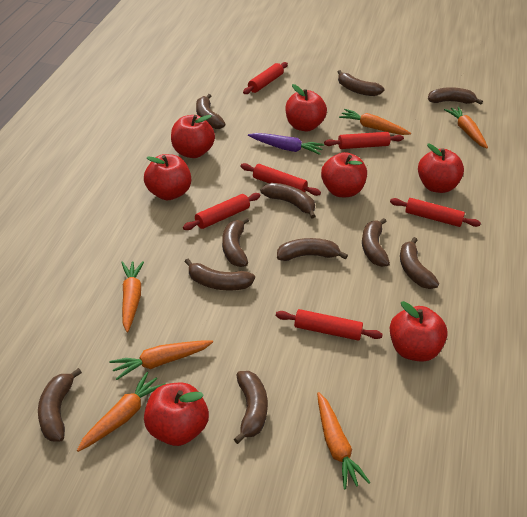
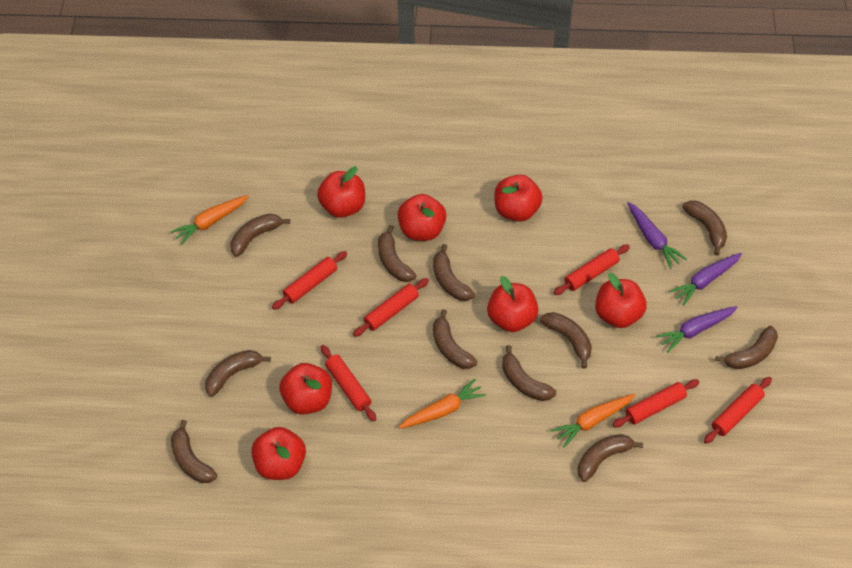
orange carrot: [77,372,166,452] [109,340,213,380] [121,261,144,332] [317,392,370,490] [339,109,411,135] [444,107,488,148] = 6 -> [171,195,249,245] [398,379,486,429] [551,394,635,448] = 3
purple carrot: [248,133,324,155] = 1 -> [627,202,687,269] [656,306,738,353] [669,253,742,306] = 3

